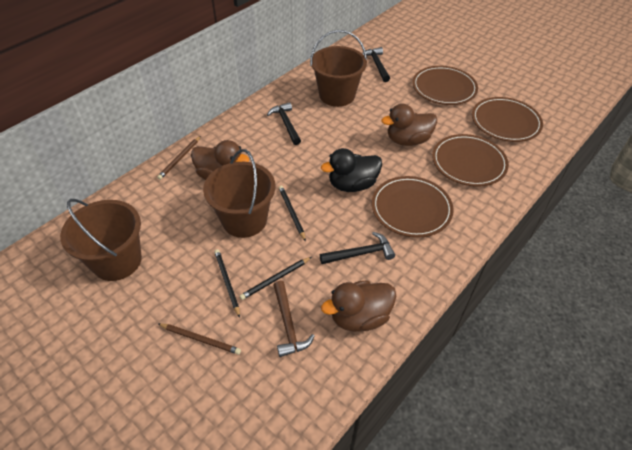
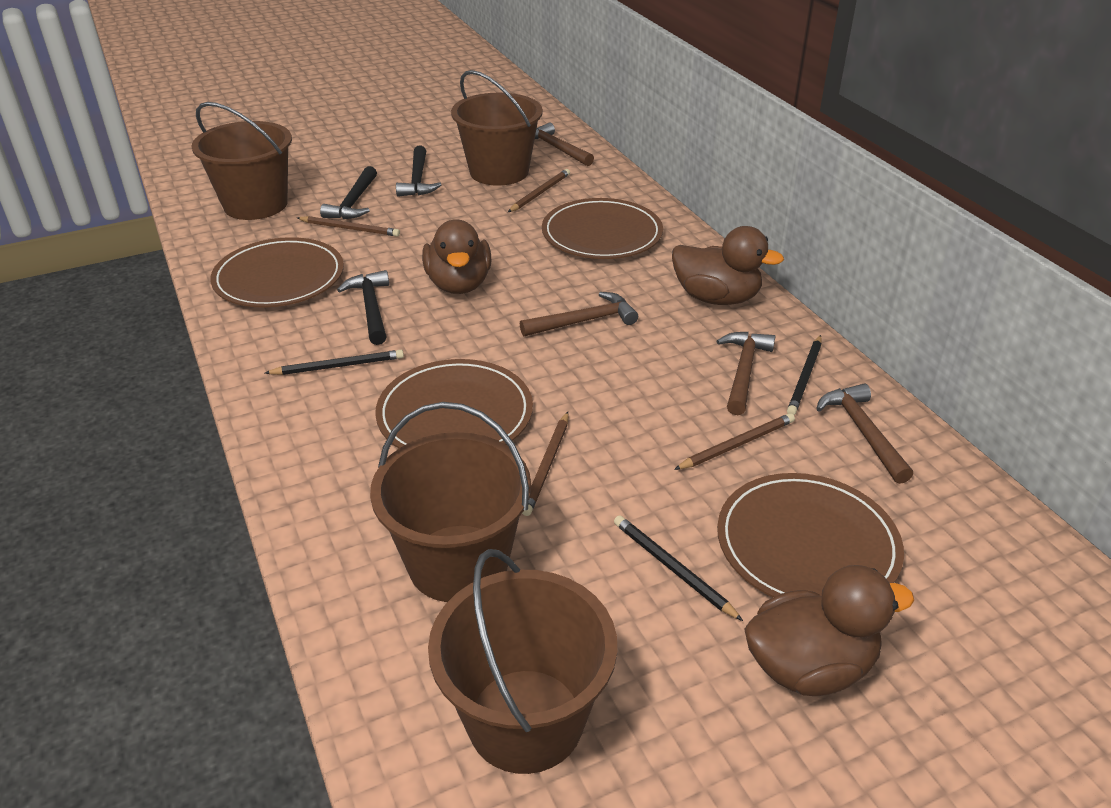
black duck: [321,148,382,192] = 1 -> none = 0
brown bucket: [60,199,142,281] [203,149,275,238] [310,30,367,107] = 3 -> [191,102,292,220] [370,402,531,602] [428,549,617,774] [451,70,543,186] = 4
brown hammer: [273,281,315,357] = 1 -> [520,292,638,337] [535,123,594,166] [717,332,776,415] [816,384,913,484] = 4
brown pencil: [157,136,201,180] [157,323,241,355] = 2 -> [297,216,400,237] [508,169,570,212] [522,412,569,516] [674,413,795,470] = 4

